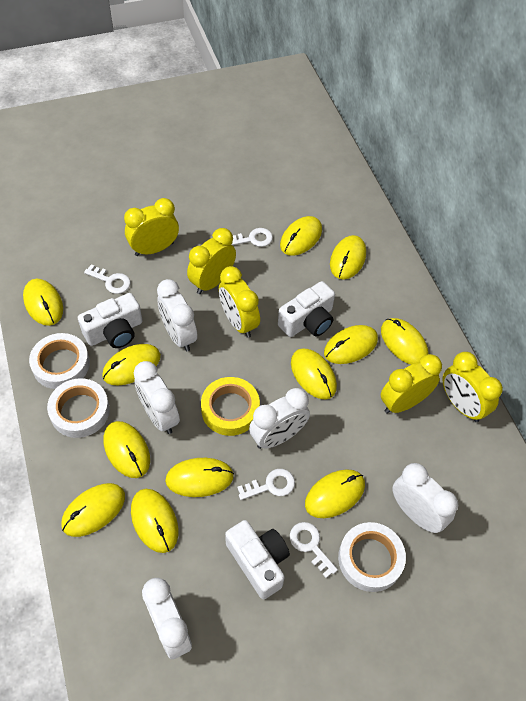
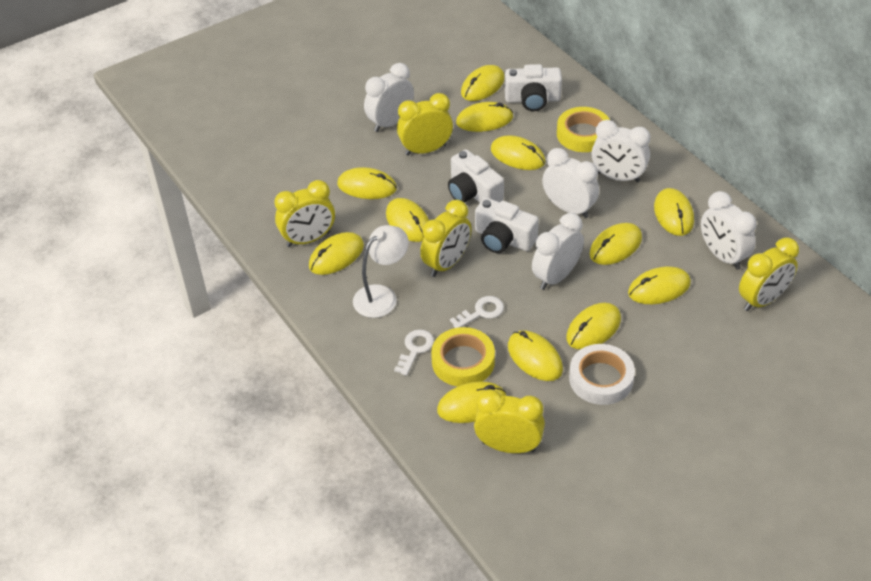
white key: [84,264,130,294] [232,228,273,247] [237,469,295,500] [290,522,338,578] = 4 -> [394,329,434,376] [450,296,504,328] = 2
white lamp: none = 0 -> [353,225,409,318] = 1
white tape: [29,333,90,389] [47,378,110,438] [338,522,406,592] = 3 -> [569,344,635,405] = 1
yellow tape: [201,377,260,436] = 1 -> [431,327,495,387] [557,107,610,152] = 2

